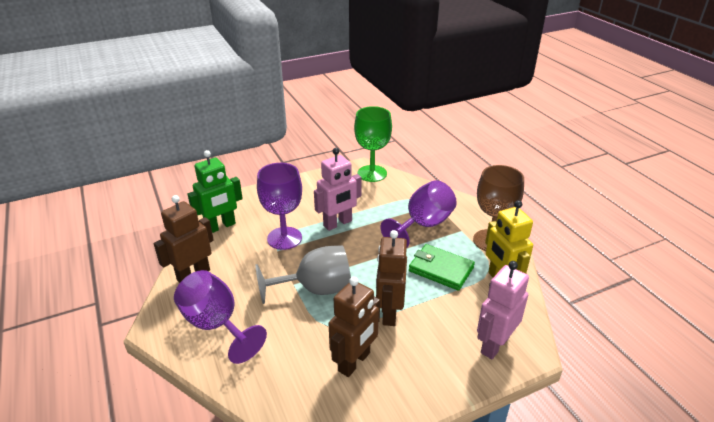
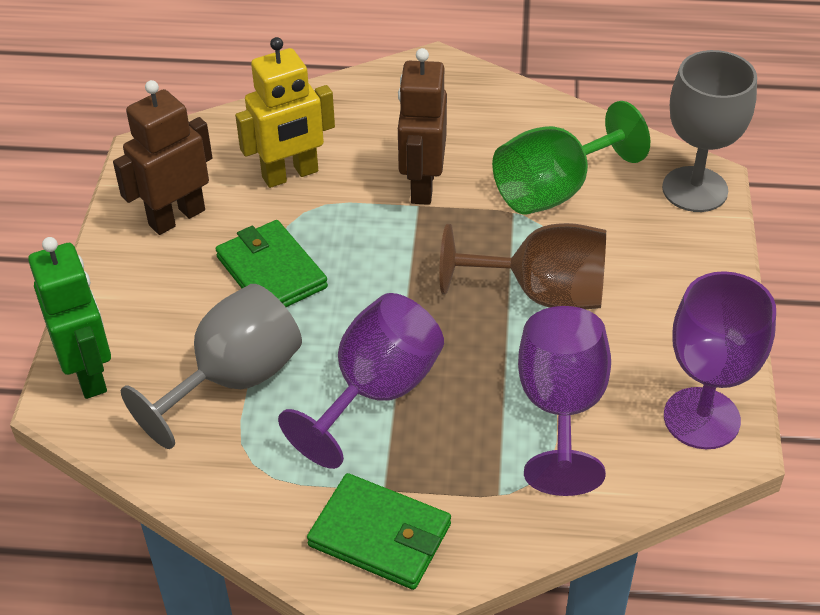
brown robot: [154,195,214,283] [329,277,380,377] [376,230,407,326] = 3 -> [113,80,212,235] [398,48,447,205] = 2
green wallet: [409,244,475,291] = 1 -> [216,220,328,307] [307,473,451,590] = 2
grey goblet: [255,245,351,304] = 1 -> [121,284,302,449] [662,50,757,212] = 2
pink robot: [314,148,361,231] [477,261,529,359] = 2 -> none = 0

